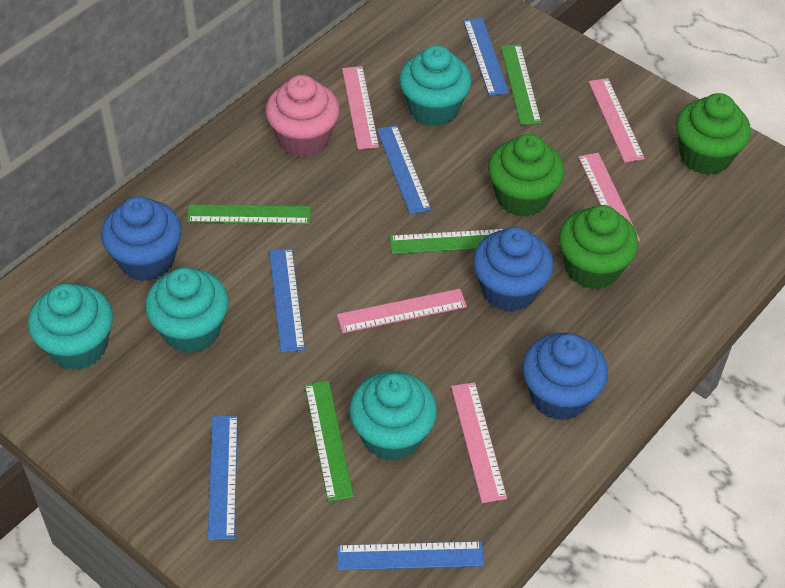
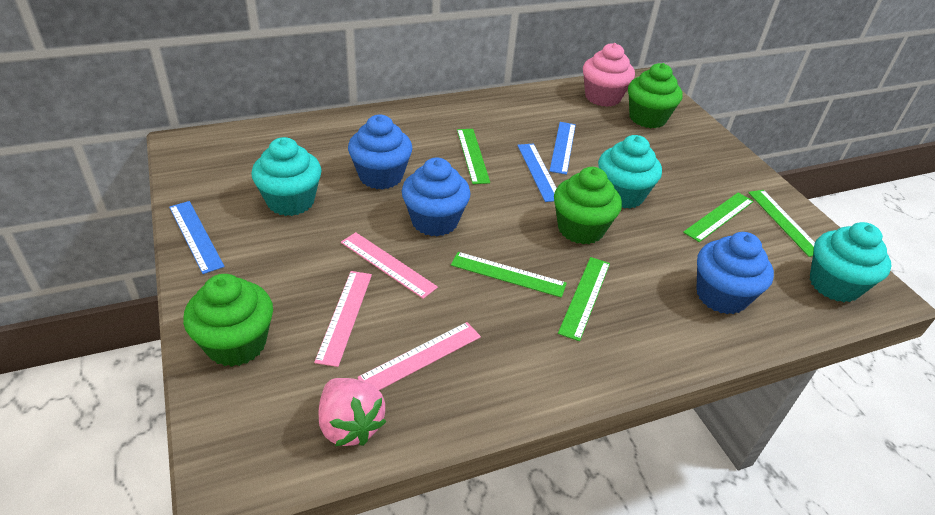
blue ruler: [208,416,238,540] [269,248,305,353] [337,541,484,570] [376,125,431,214] [463,18,509,96] = 5 -> [169,201,225,274] [517,144,557,202] [549,122,576,175] = 3
green ruler: [187,205,311,224] [305,381,354,502] [390,229,503,254] [501,44,541,125] = 4 -> [451,252,567,298] [457,129,490,184] [558,257,610,341] [683,193,754,242] [748,190,815,257] = 5
pink ruler: [337,289,467,333] [342,66,379,150] [451,382,507,503] [578,153,640,241] [589,78,645,163] = 5 -> [314,271,372,367] [341,232,438,299] [357,322,481,390] = 3
pink strawberry: none = 0 -> [319,378,386,446] = 1
turquoise cupcake: [28,283,113,370] [145,267,229,354] [349,371,437,461] [399,45,472,126] = 4 -> [251,137,321,216] [598,135,662,209] [810,222,892,302] = 3

